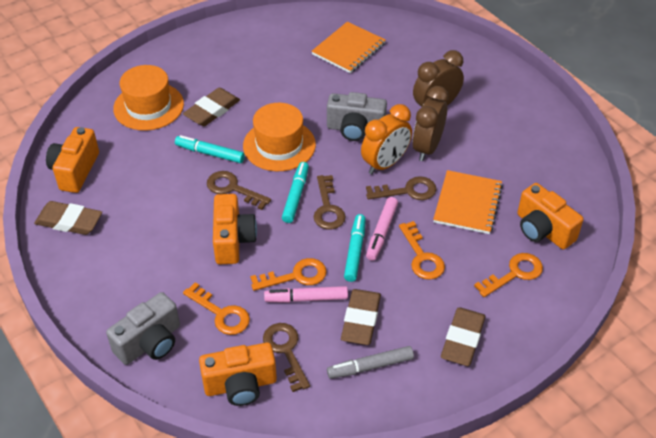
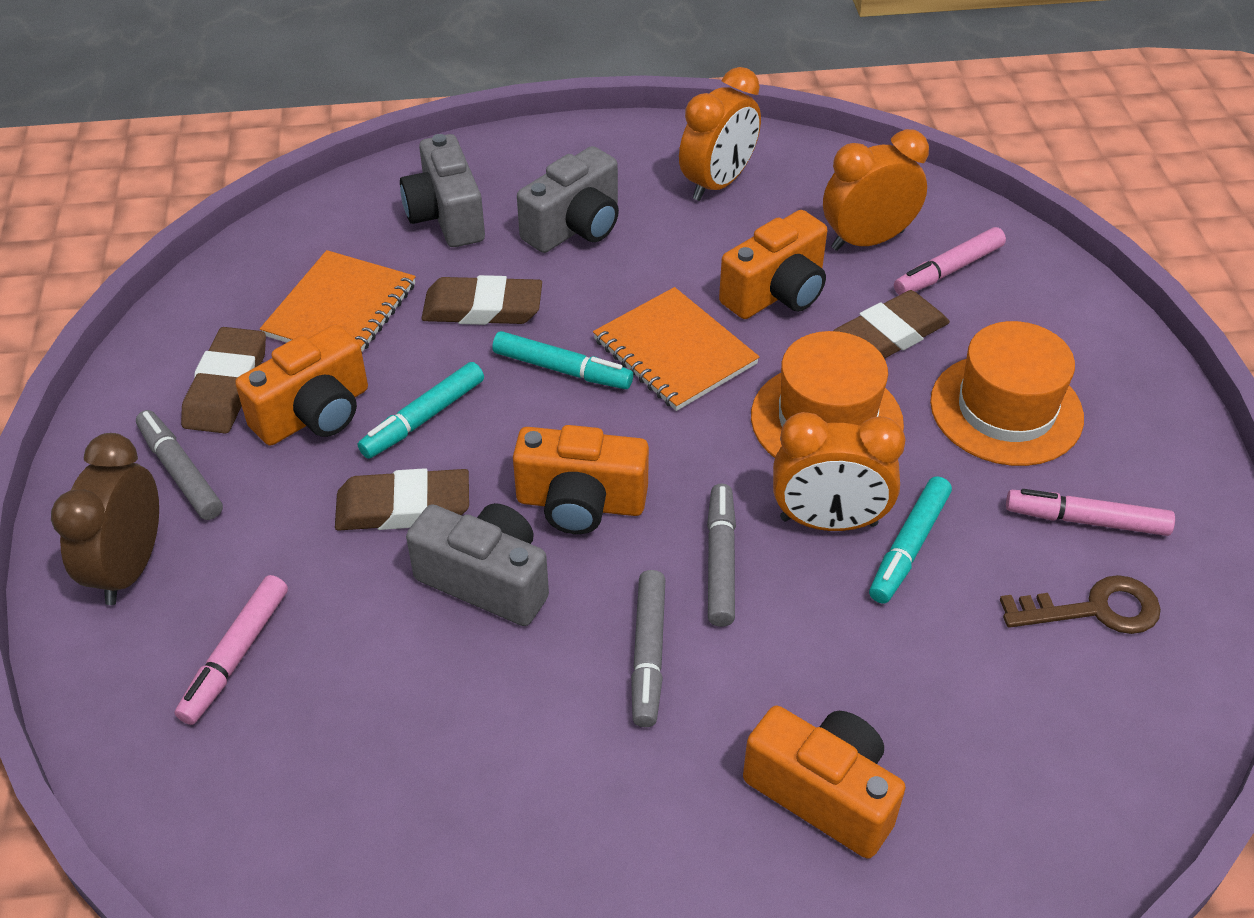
brown clock: [413,50,464,107] [413,86,448,161] = 2 -> [51,433,159,605] = 1
brown key: [207,171,271,210] [263,323,310,392] [314,175,346,229] [366,176,437,200] = 4 -> [1000,575,1161,634] = 1
grey camera: [106,292,180,365] [327,92,387,141] = 2 -> [400,134,485,247] [406,503,549,626] [517,146,619,253] = 3
grey marker: [327,346,414,379] = 1 -> [136,410,223,520] [631,570,665,727] [707,484,736,627] = 3
orange clock: [361,104,412,174] = 1 -> [679,67,761,201] [773,412,906,531] [823,129,929,251] = 3
orange key: [183,282,250,335] [250,258,327,291] [399,221,445,280] [474,253,543,297] = 4 -> none = 0
pink marker: [264,286,348,303] [366,197,398,261] = 2 -> [175,575,288,725] [894,227,1006,295] [1006,489,1175,536] = 3

